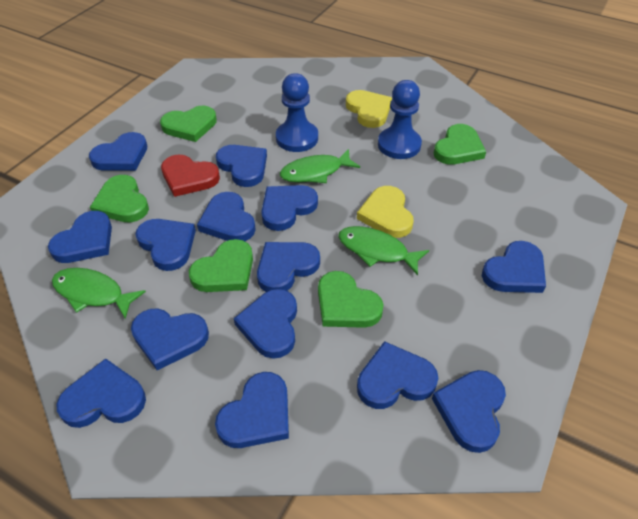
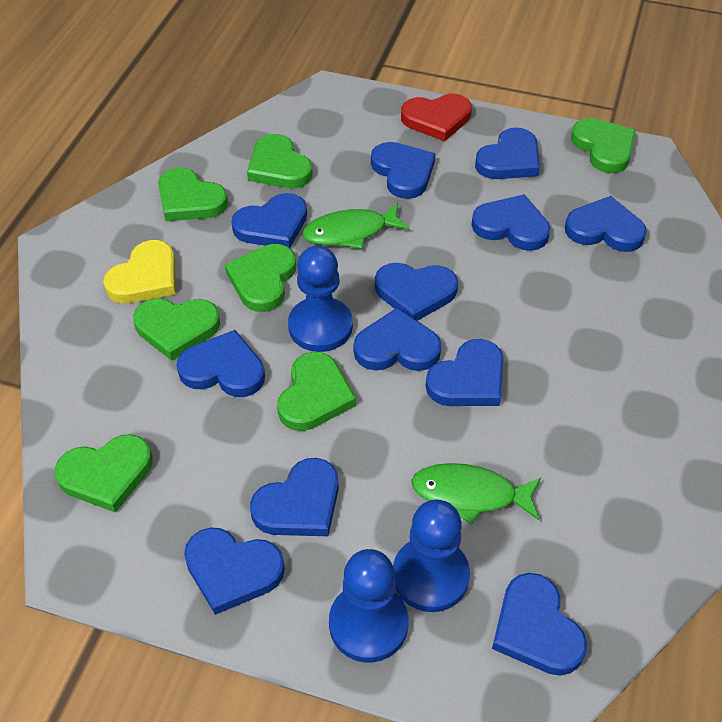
blue heart: [48,211,112,263] [57,358,146,428] [89,132,147,171] [131,308,209,370] [135,219,196,271] [197,192,256,241] [215,372,289,448] [216,145,267,187] [234,289,297,359] [257,242,320,292] [261,185,318,231] [357,341,438,409] [432,370,506,453] [482,241,546,293] = 14 -> [176,330,265,397] [184,528,285,615] [231,193,307,248] [250,458,339,536] [354,308,441,371] [371,142,436,199] [375,263,458,321] [426,339,503,406] [471,194,550,251] [475,127,540,179] [492,573,587,676] [565,196,647,252] = 12
blue pawn: [276,73,318,152] [378,80,422,159] = 2 -> [288,246,353,352] [329,549,408,663] [393,500,470,612] = 3
green fish: [52,268,146,319] [280,149,360,183] [338,226,429,275] = 3 -> [302,203,410,249] [411,463,541,525] = 2
green heart: [90,175,149,223] [160,105,217,142] [189,239,253,292] [318,271,384,328] [434,124,486,165] = 5 -> [54,434,152,513] [133,298,220,361] [158,168,228,221] [225,244,296,312] [247,134,313,188] [277,352,356,431] [571,118,636,173] = 7
yellow heart: [346,90,392,128] [357,186,414,238] = 2 -> [103,240,175,303] = 1

